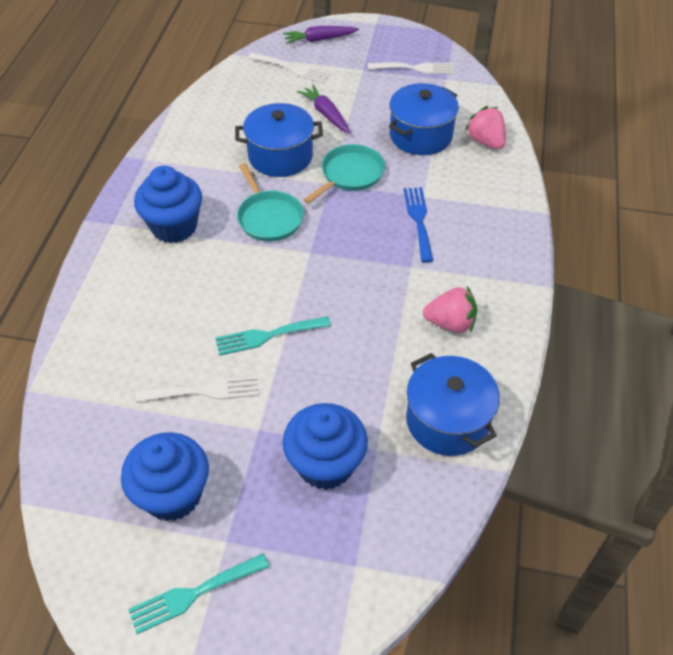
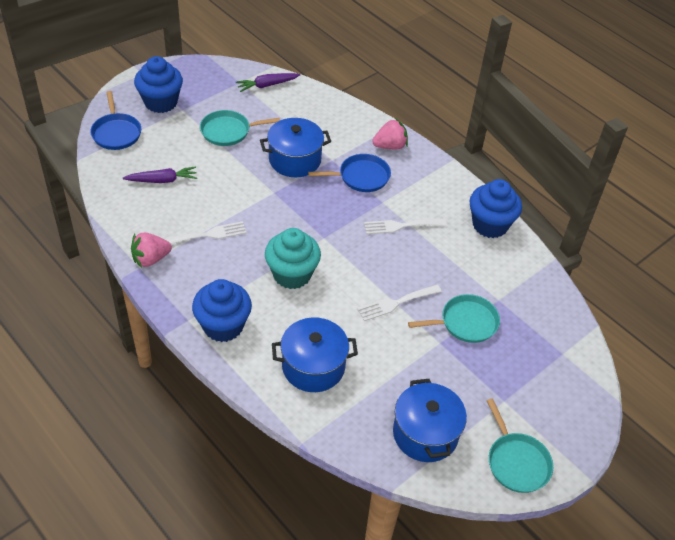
blue fork: [404,187,433,263] = 1 -> none = 0
blue pan: none = 0 -> [91,91,141,150] [308,154,391,192] = 2
turquoise cupcake: none = 0 -> [265,228,321,289] = 1
turquoise fork: [128,553,270,634] [215,316,331,356] = 2 -> none = 0
turquoise pan: [237,163,304,241] [304,144,385,204] = 2 -> [200,110,280,146] [408,294,500,343] [487,398,553,493] = 3

